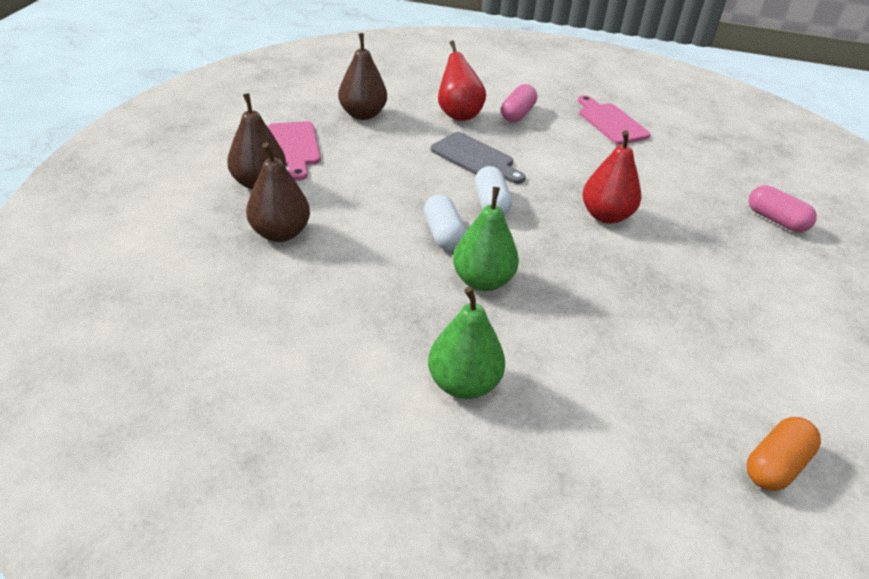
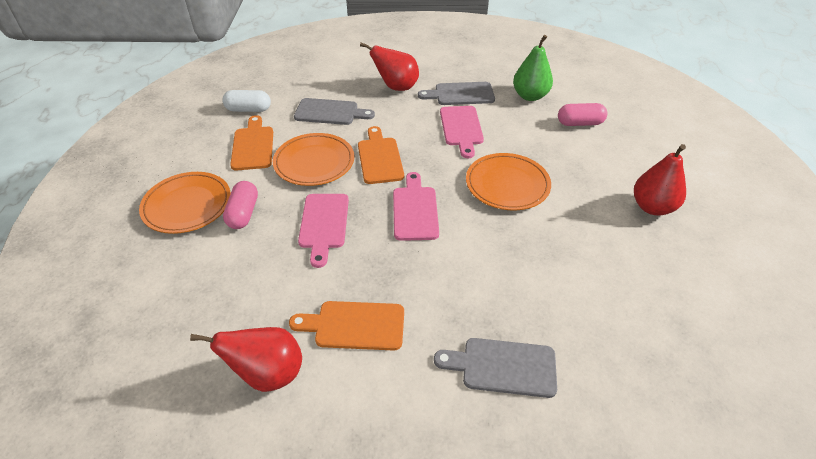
brown pear: [227,93,286,190] [246,142,310,242] [338,33,387,120] = 3 -> none = 0
green pear: [428,287,505,399] [453,187,519,291] = 2 -> [513,35,553,101] = 1
grey cutting board: [431,132,526,184] = 1 -> [294,98,375,125] [418,82,495,105] [434,338,557,398] = 3
orange capsule: [747,417,821,491] = 1 -> none = 0
orange cutting board: none = 0 -> [230,115,273,171] [289,301,404,351] [358,126,404,184] = 3
orange plate: none = 0 -> [139,172,231,234] [273,133,354,186] [466,153,551,210] = 3
pink cutting board: [267,121,321,181] [578,95,651,145] = 2 -> [298,194,349,268] [393,172,439,241] [440,106,484,158] = 3
red pear: [438,40,486,121] [582,130,641,224] = 2 -> [190,327,302,392] [360,42,419,91] [634,144,686,216] = 3
white capsule: [424,195,466,251] [475,166,512,216] = 2 -> [222,90,271,112] = 1

